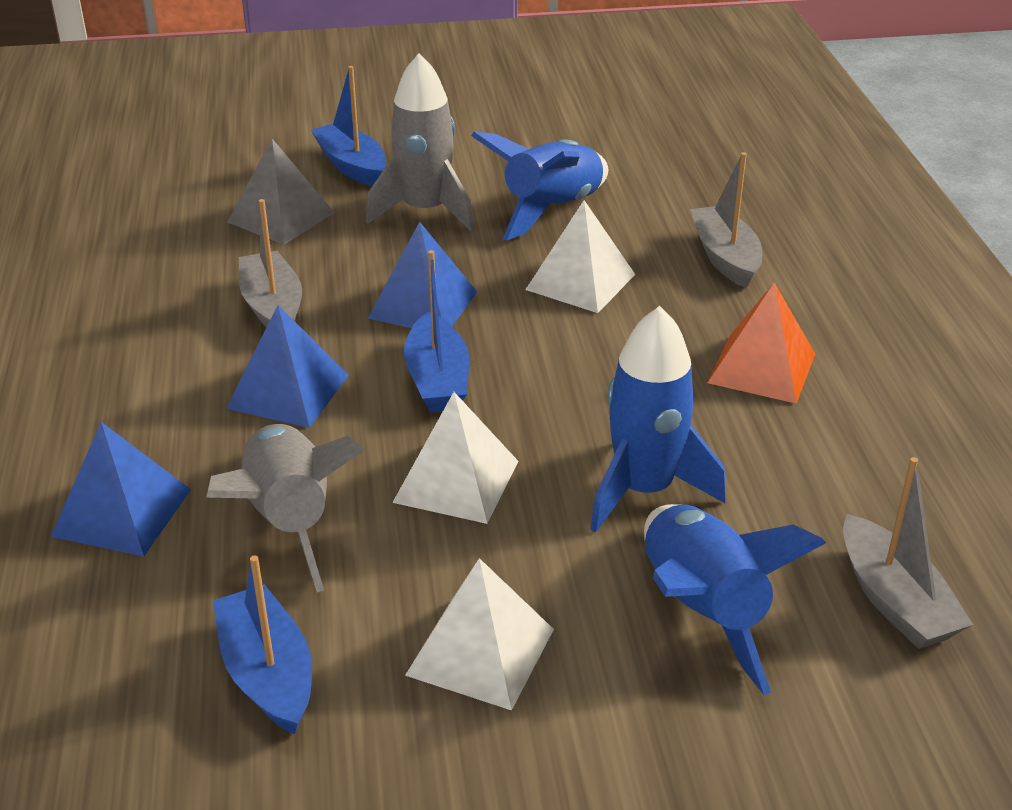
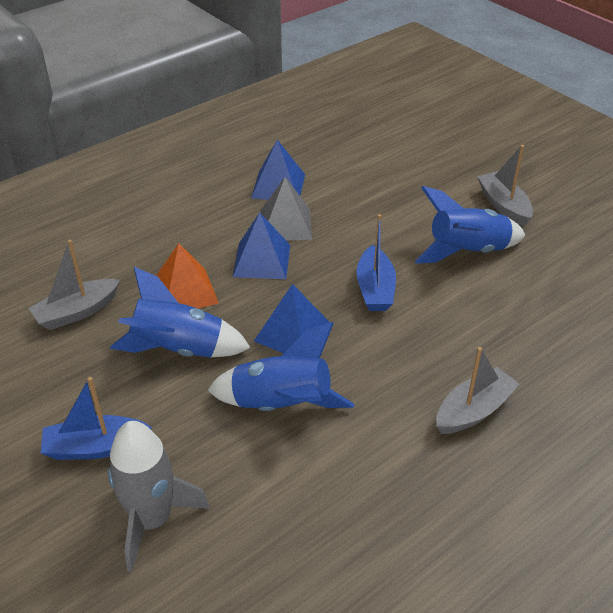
blue boat: [213,556,312,734] [311,66,386,186] [404,250,469,412] = 3 -> [41,377,152,460] [356,214,396,311] = 2
grey rocket: [206,424,365,592] [366,53,474,232] = 2 -> [108,421,210,572] = 1
white pyramid: [392,392,518,524] [405,558,554,710] [525,200,635,313] = 3 -> none = 0

